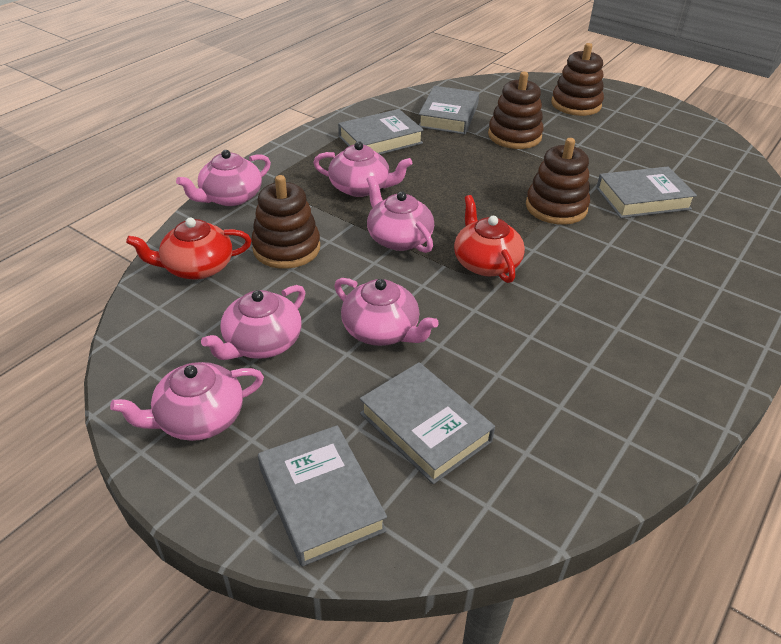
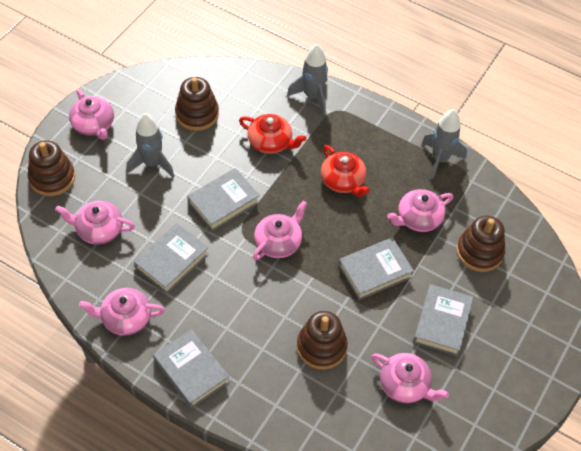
grey rocket: none = 0 -> [126,113,174,178] [287,44,328,115] [422,109,467,180] = 3

